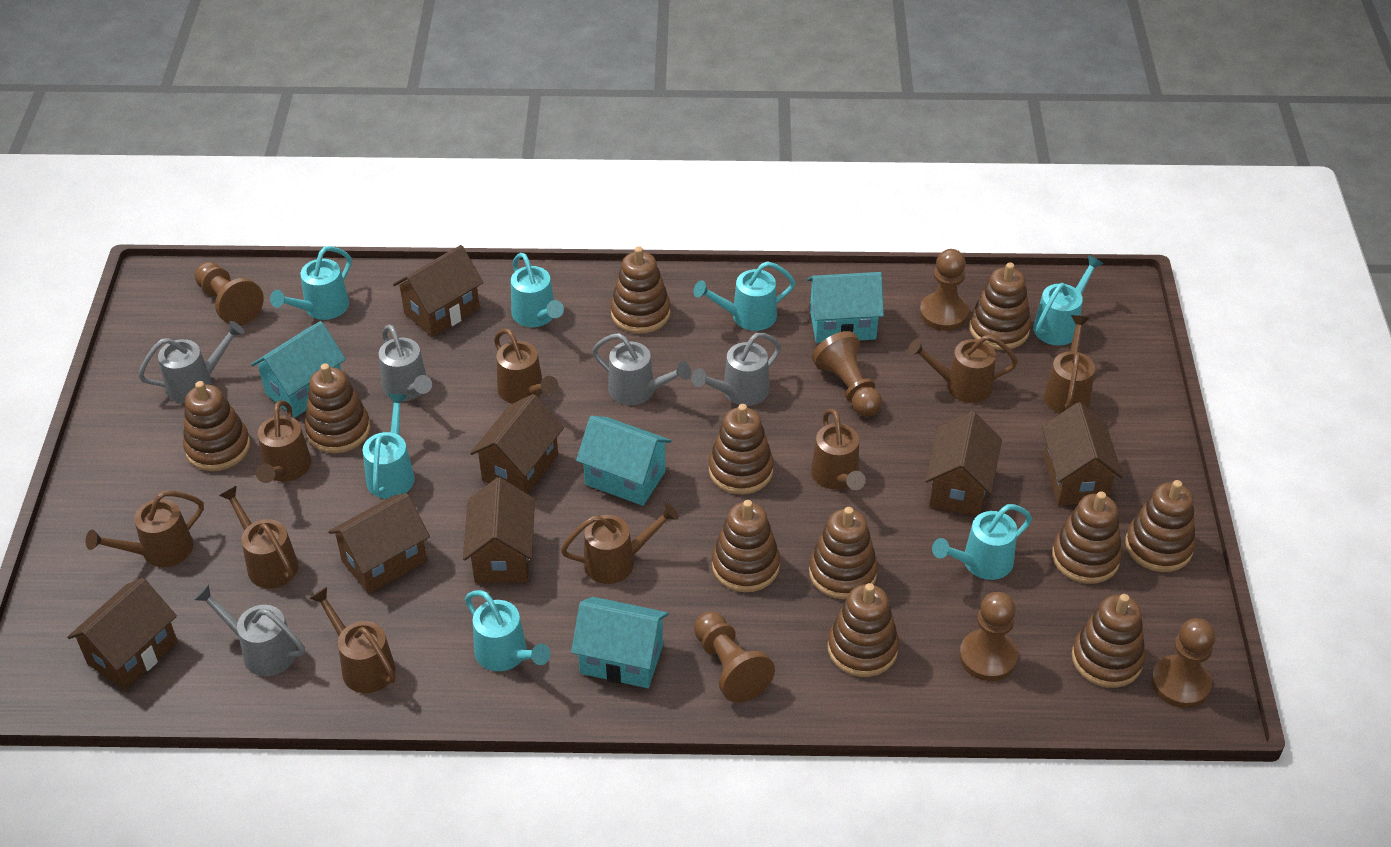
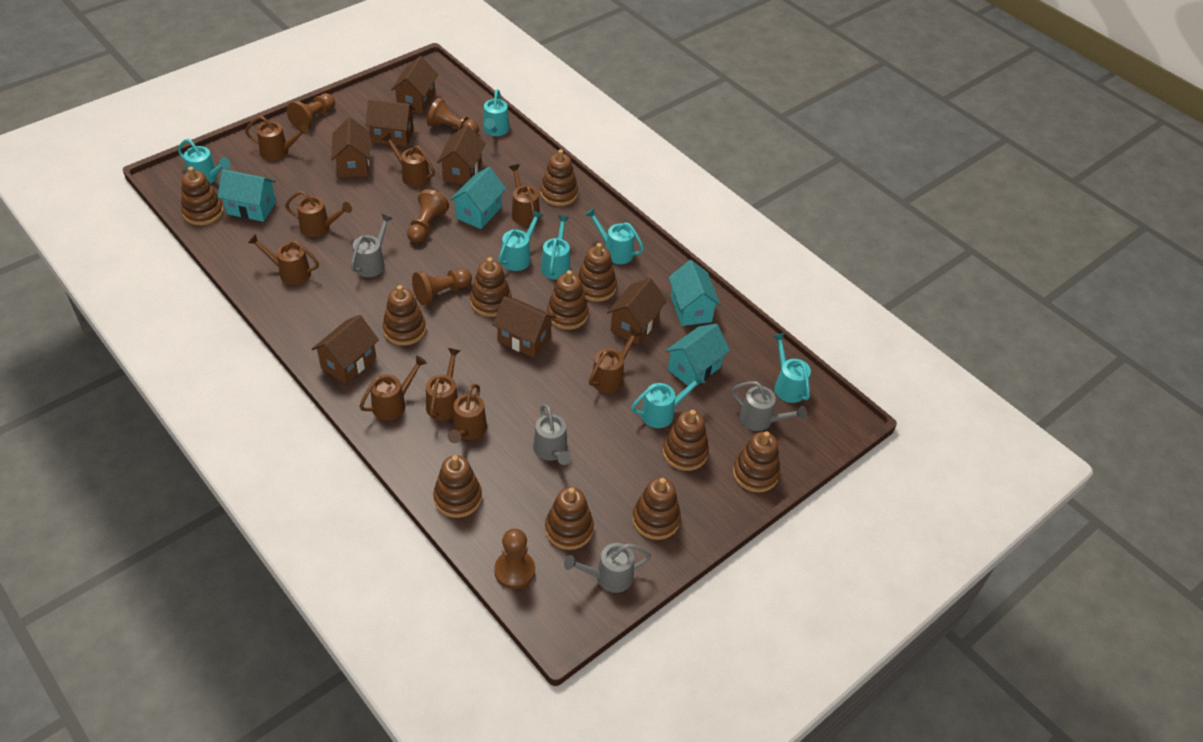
brown pawn: [195,262,264,326] [694,612,775,703] [812,331,882,417] [920,249,969,331] [959,592,1018,681] [1151,618,1216,708] = 6 -> [287,93,335,130] [407,189,449,243] [412,268,472,306] [427,98,479,134] [494,529,535,589] = 5
grey watering can: [138,321,244,403] [194,584,305,676] [379,324,432,401] [592,333,691,405] [691,333,781,406] = 5 -> [351,214,392,277] [533,404,571,465] [564,543,651,593] [732,381,807,431] = 4

